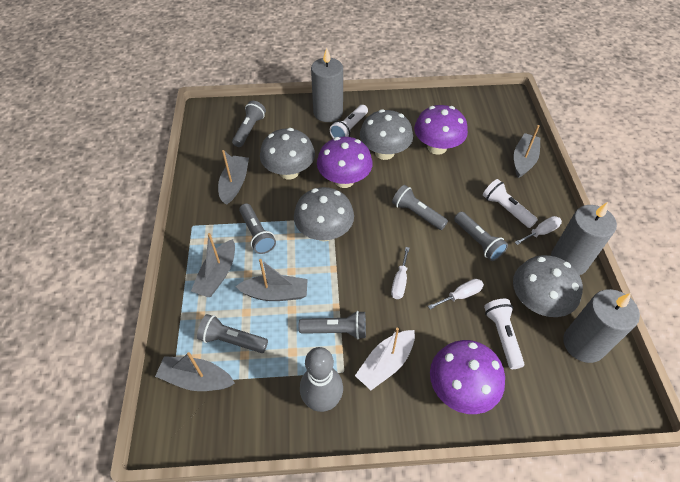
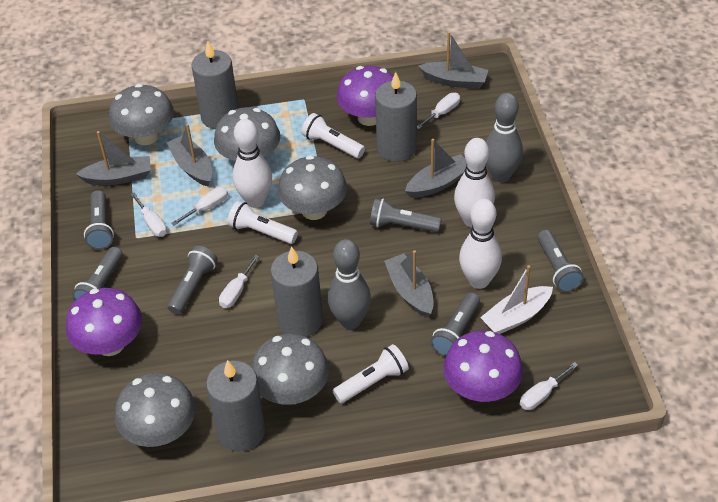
grey bowling pin: [300,347,343,412] = 1 -> [328,239,371,329] [486,93,523,182] = 2
grey candle: [311,48,343,122] [551,202,617,275] [563,289,640,363] = 3 -> [191,42,239,129] [206,360,266,451] [271,246,323,337] [375,72,417,162] = 4
grey mushroom: [260,128,315,179] [294,187,354,241] [360,109,413,160] [513,255,583,317] = 4 -> [109,84,174,145] [115,373,196,447] [214,107,280,161] [251,334,329,405] [278,155,347,220] = 5
white bowling pin: none = 0 -> [232,119,272,208] [454,138,495,228] [459,199,502,289] = 3
white screwdriver: [391,247,410,299] [428,279,484,309] [515,216,562,245] = 3 -> [130,192,167,237] [171,187,228,226] [219,255,260,308] [417,93,460,129] [520,362,578,410] = 5

